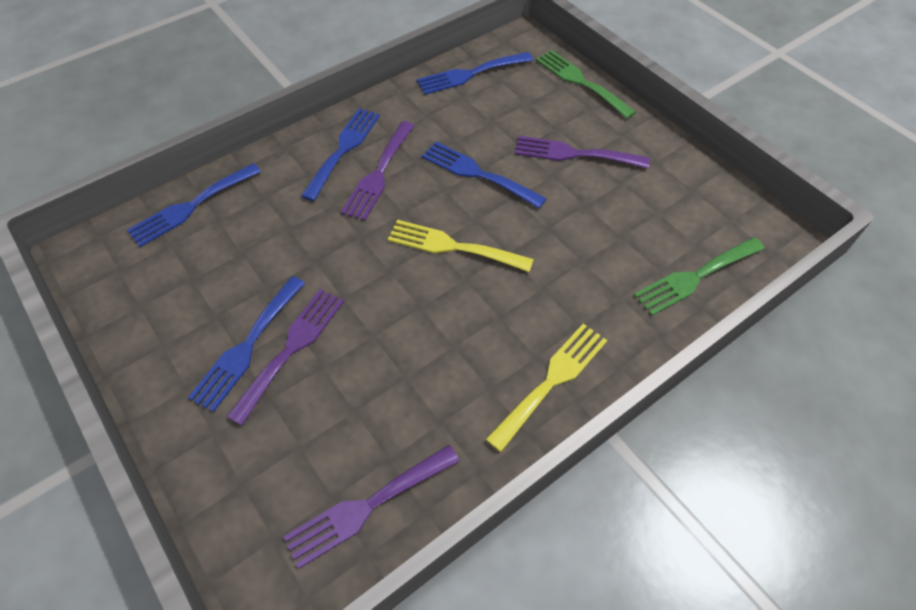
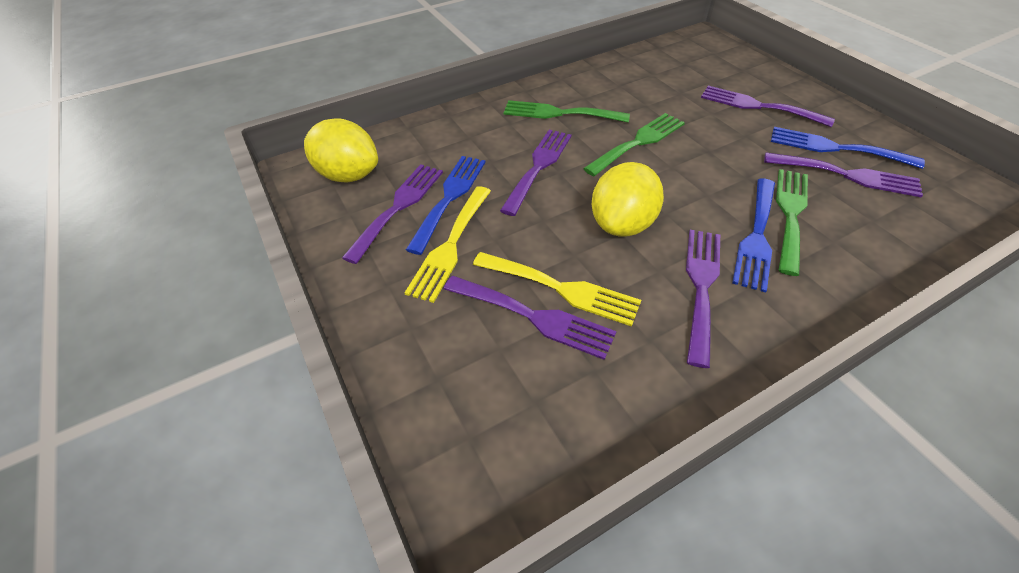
blue fork: [127,163,261,247] [188,276,305,412] [301,108,380,201] [417,52,533,95] [422,141,547,208] = 5 -> [406,156,486,255] [732,178,775,292] [771,127,925,169] = 3
green fork: [536,50,636,119] [634,237,765,316] = 2 -> [504,100,630,123] [583,113,685,176] [776,169,808,276] = 3
purple fork: [227,289,344,425] [283,445,460,569] [341,121,414,221] [515,136,650,169] = 4 -> [342,164,443,264] [444,276,617,360] [500,129,572,216] [686,230,720,368] [701,86,835,127] [764,152,923,197] = 6
yellow lemon: none = 0 -> [304,118,378,183] [592,162,664,237] = 2

